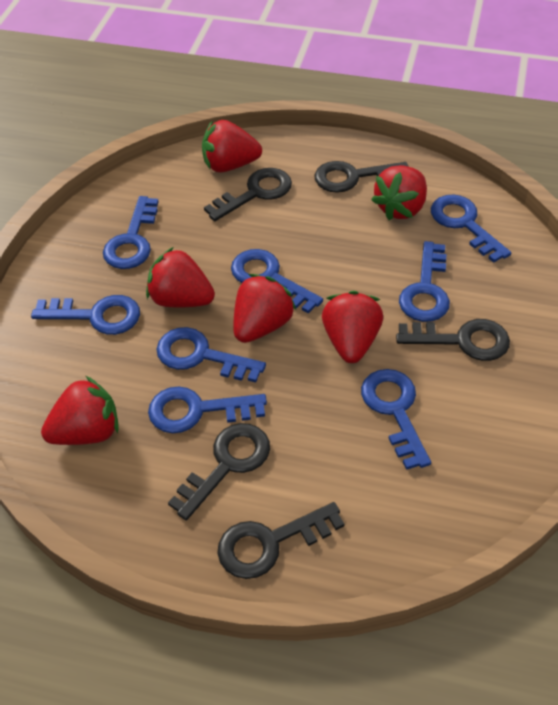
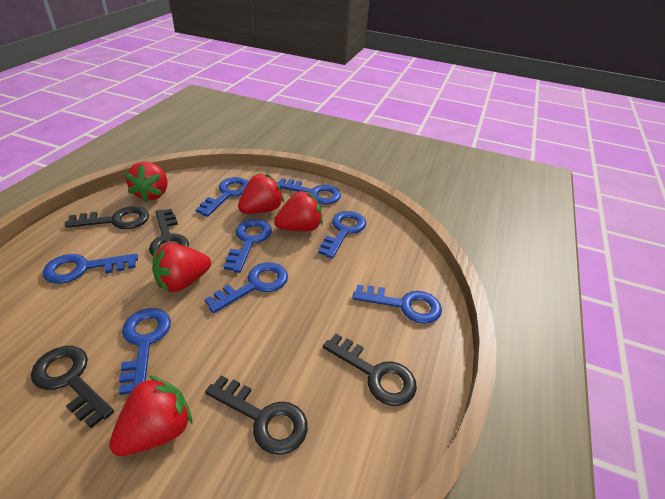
red strawberry: [41,376,119,445] [146,247,215,307] [202,120,262,173] [233,274,296,343] [322,291,383,363] [371,165,427,220] = 6 -> [109,375,192,456] [125,162,168,203] [152,243,211,292] [238,173,284,214] [274,191,323,231] = 5

